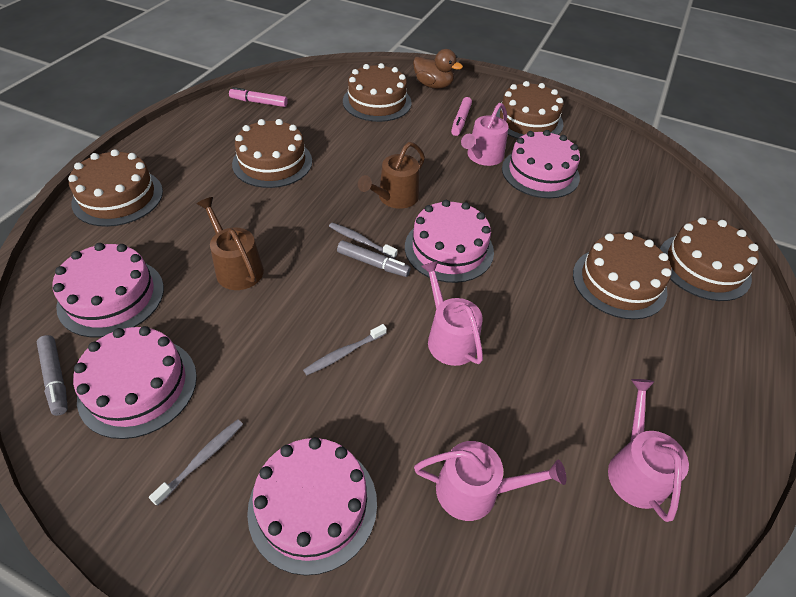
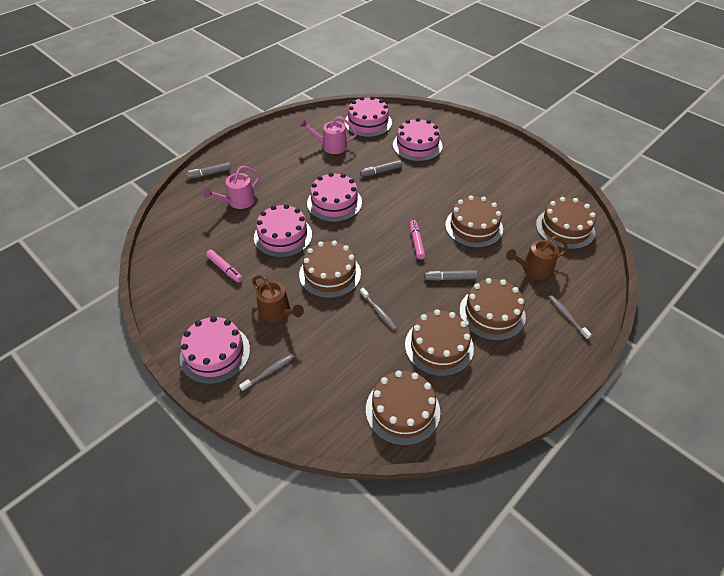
brown duck: [413,49,463,89] = 1 -> none = 0
grey marker: [37,335,68,416] [337,240,411,277] = 2 -> [186,162,231,179] [360,160,402,177] [424,270,477,281] = 3
pink watering can: [414,441,567,521] [421,261,483,366] [461,103,509,166] [608,379,689,522] = 4 -> [204,166,259,209] [299,116,357,154] = 2

